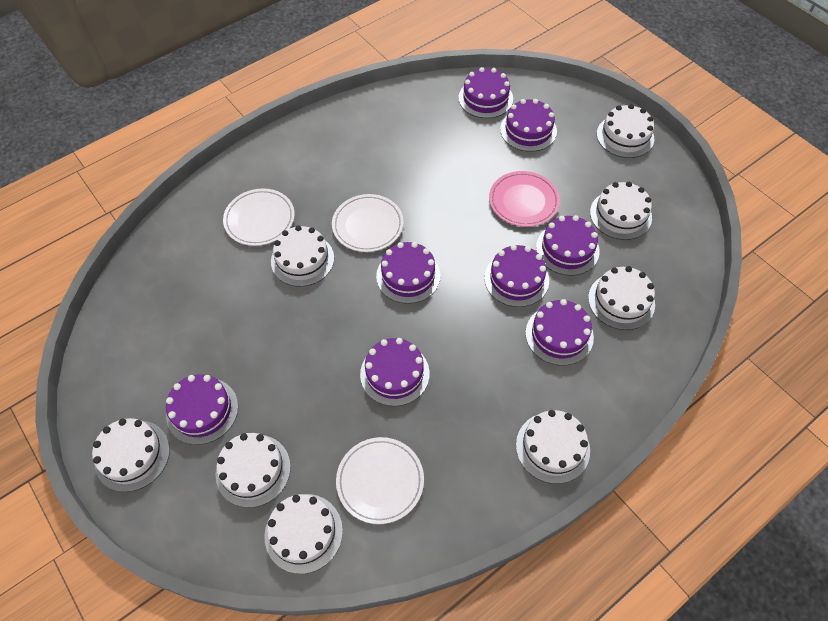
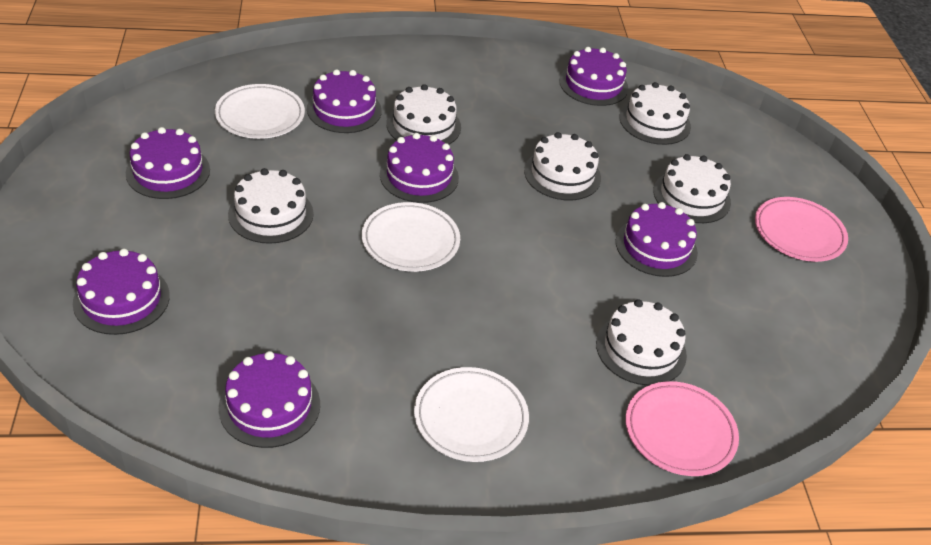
pink plate: [489,171,560,227] = 1 -> [626,381,739,476] [755,197,848,262] = 2
purple cake: [166,374,238,445] [360,338,430,406] [376,242,441,304] [458,67,513,118] [484,245,549,307] [500,99,557,152] [525,299,594,366] [536,215,600,276] = 8 -> [73,249,170,335] [126,127,210,199] [218,351,320,448] [307,69,382,133] [380,133,459,203] [559,47,628,106] [616,202,698,277] = 7
white cake: [92,418,170,492] [215,433,291,508] [264,494,343,574] [271,225,334,287] [516,410,590,484] [588,266,655,330] [590,182,652,240] [597,104,654,158] = 8 -> [228,168,314,244] [387,84,461,144] [524,132,601,200] [596,299,687,386] [619,82,691,145] [653,154,731,223] = 6

